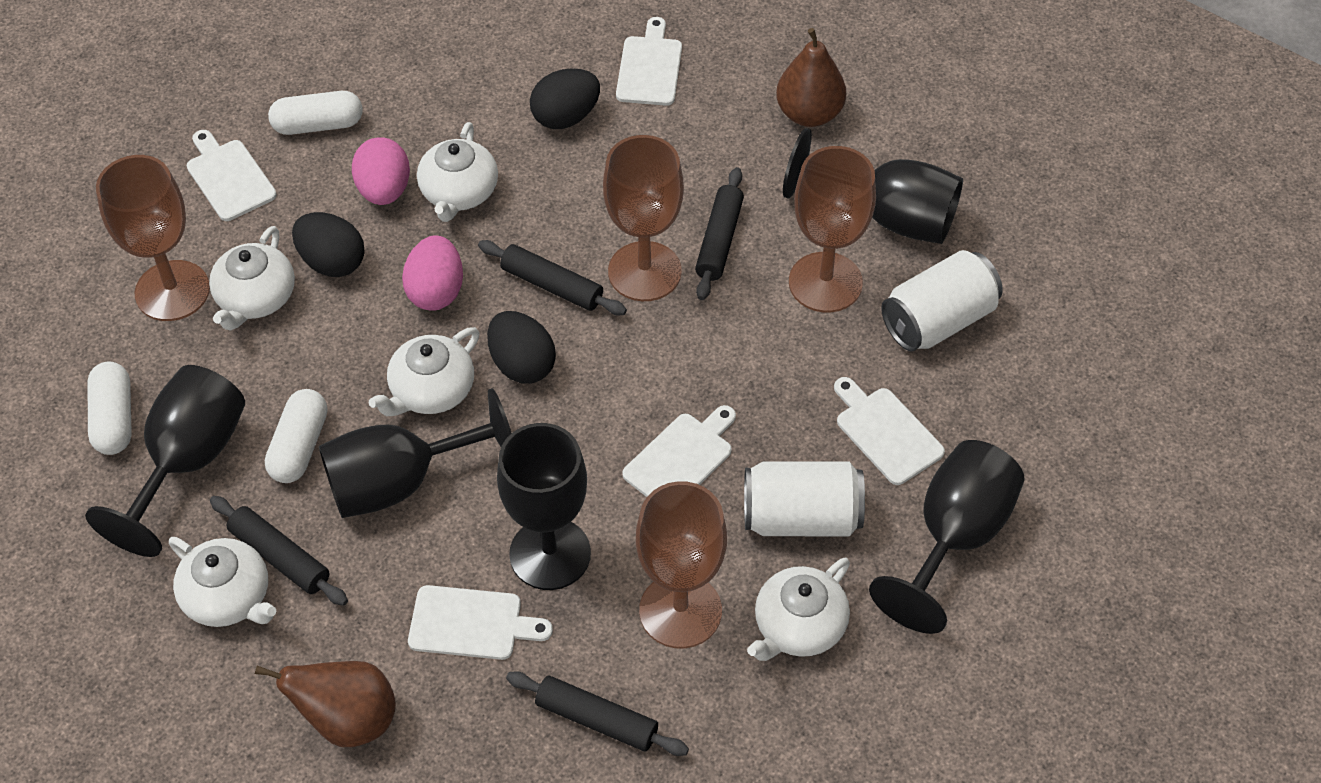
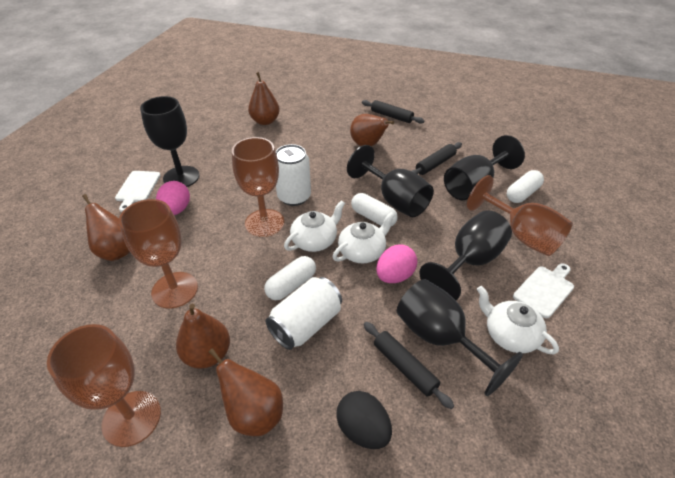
black egg: [292,212,365,277] [487,311,556,384] [530,68,600,129] = 3 -> [336,391,392,449] = 1
black rolling pin: [210,496,348,606] [478,240,627,315] [506,671,689,756] [695,167,744,300] = 4 -> [362,100,424,124] [364,322,454,409] [412,142,462,175] = 3
brown pear: [255,661,396,747] [776,28,846,127] = 2 -> [82,194,130,261] [176,304,230,369] [209,348,283,436] [248,72,280,125] [350,114,394,146] = 5
white cutting board: [187,130,277,221] [408,585,553,660] [616,17,682,106] [622,405,736,497] [834,377,945,485] = 5 -> [115,171,161,212] [513,263,574,318] = 2
white teapot: [169,537,276,627] [209,226,295,331] [369,327,479,416] [417,122,498,222] [747,558,850,661] = 5 -> [284,200,345,252] [332,212,395,263] [477,286,559,354] = 3

